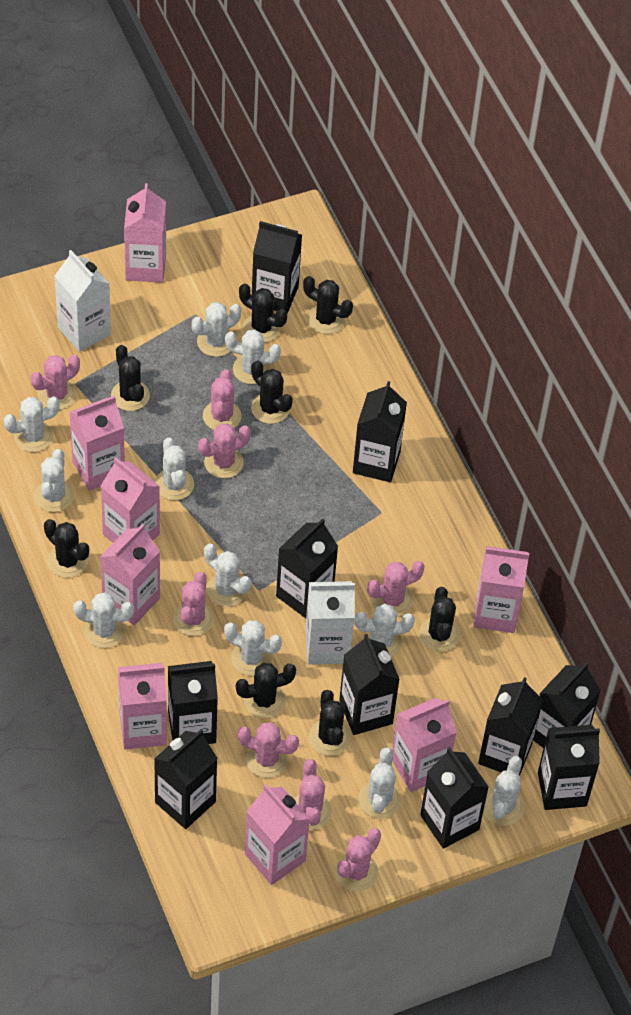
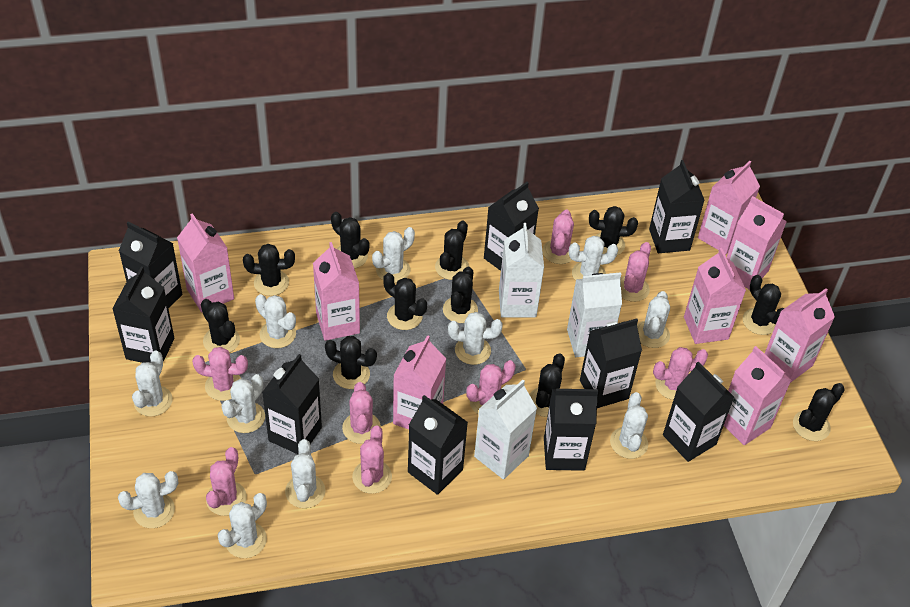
black cactus: [44,519,89,578] [111,345,150,411] [236,663,296,718] [239,284,287,343] [251,360,293,424] [303,276,353,334] [309,690,351,756] [419,587,460,652] = 8 -> [201,299,240,353] [243,244,295,296] [325,336,377,389] [331,212,370,269] [383,273,427,330] [435,221,469,280] [443,267,478,323] [529,353,565,417] [589,206,638,255] [743,275,785,335] [793,383,845,441] = 11
black carton: [154,729,218,829] [168,661,218,744] [252,221,302,313] [276,518,338,618] [339,634,400,735] [353,381,407,482] [420,747,489,849] [478,677,543,776] [533,662,601,748] [538,725,600,810] = 10 -> [112,266,174,363] [119,221,182,308] [262,354,322,454] [408,395,468,495] [484,182,539,271] [544,389,598,471] [580,318,642,408] [649,160,705,253] [663,362,734,462] = 9
white carton: [55,250,111,352] [305,581,355,664] = 2 -> [474,380,537,480] [499,223,544,317] [567,272,622,357] = 3

